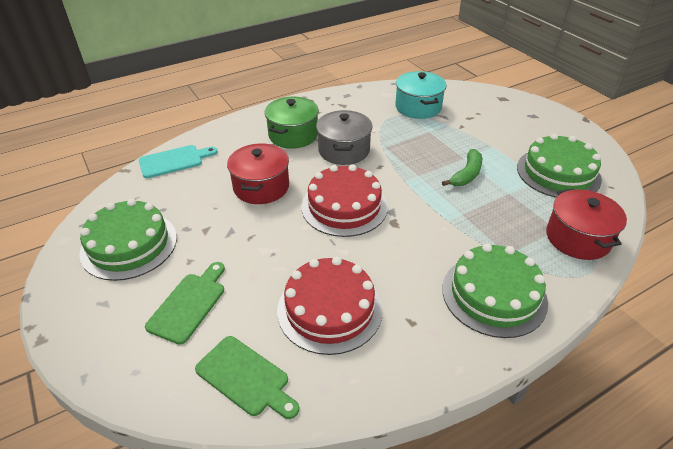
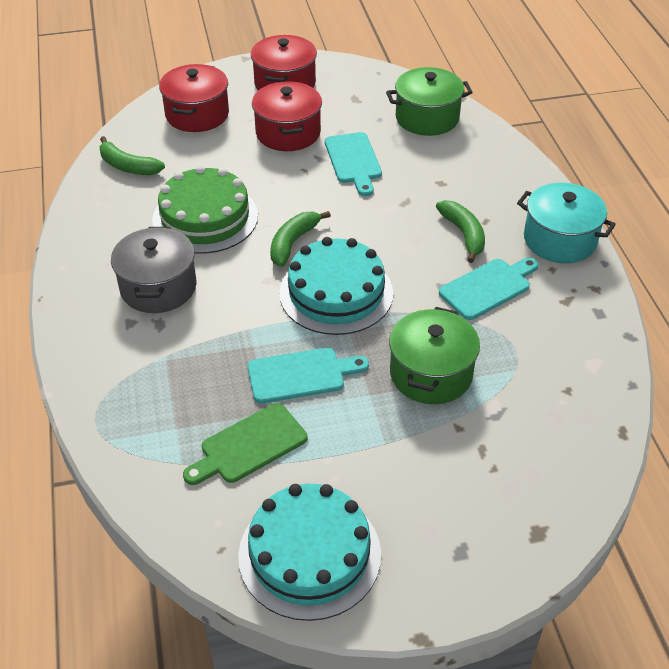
green banana: [442,149,482,186] = 1 -> [99,136,165,175] [270,211,331,267] [436,200,485,263] = 3
green cake: [79,199,177,281] [442,243,548,338] [517,134,602,198] = 3 -> [152,165,258,254] = 1
green cutting board: [145,262,225,345] [195,336,299,419] = 2 -> [183,403,307,485] = 1
green pot: [264,97,319,149] = 1 -> [386,67,473,136] [389,307,480,404] = 2
red cake: [277,257,383,355] [301,164,388,237] = 2 -> none = 0
red pot: [227,143,289,204] [546,189,627,260] = 2 -> [159,64,229,132] [251,35,317,91] [252,81,322,151] = 3
turquoise cake: none = 0 -> [238,484,381,621] [280,237,393,335] = 2
turquoise cutting board: [139,145,218,178] = 1 -> [248,348,369,403] [325,132,382,196] [439,257,539,320] = 3

